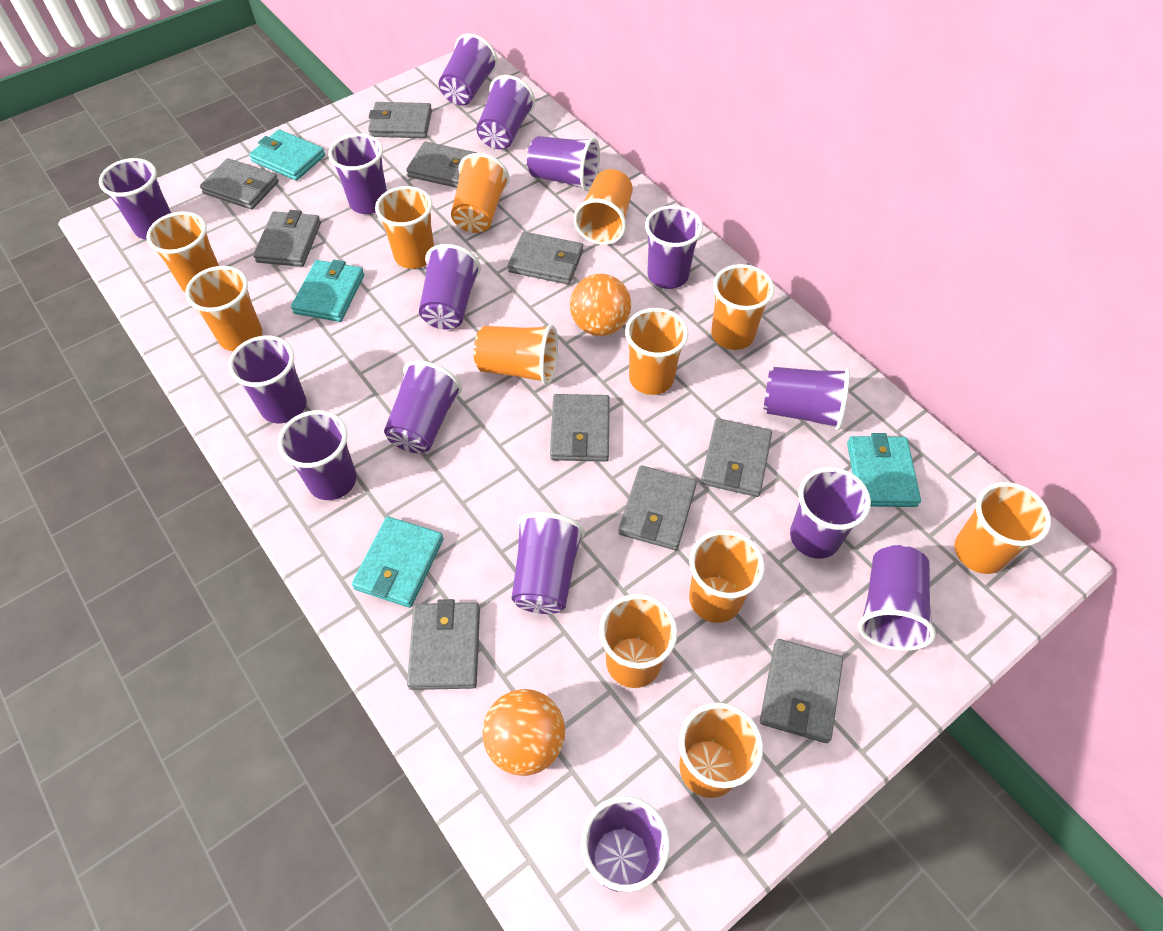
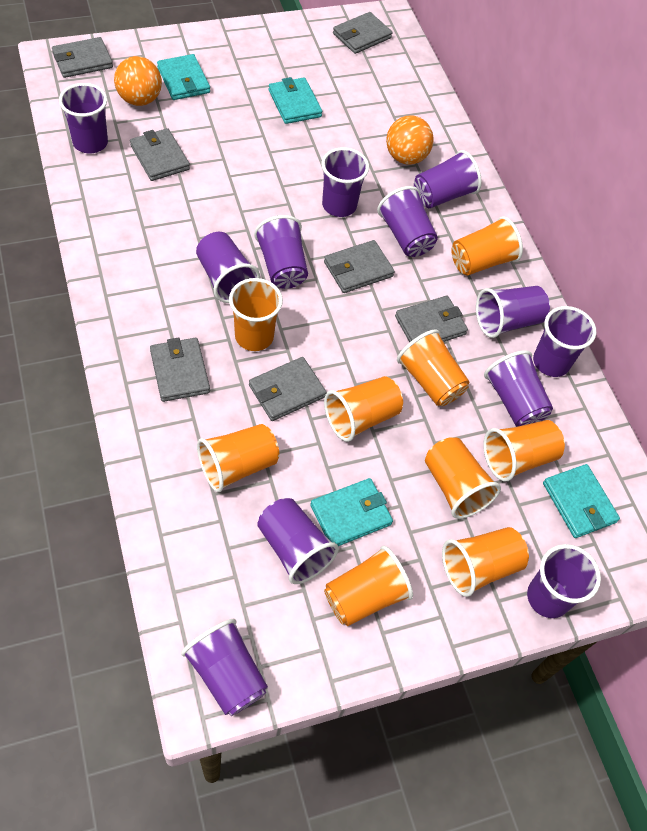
grey wallet: [200,158,279,210] [253,210,321,267] [368,102,432,138] [406,141,477,188] [407,599,480,690] [508,232,583,285] [550,394,610,462] [618,465,697,550] [701,418,772,497] [760,639,843,743] = 10 -> [52,37,113,78] [130,128,190,181] [150,338,210,402] [249,357,327,421] [324,240,395,293] [333,12,392,54] [395,296,468,342] = 7
orange cup: [146,211,219,292] [185,266,262,351] [375,186,434,269] [451,153,509,233] [474,324,558,385] [574,169,633,245] [599,594,678,688] [625,308,688,395] [679,703,763,798] [689,530,765,623] [711,264,774,350] [954,482,1051,574] = 12 -> [197,424,279,492] [229,278,283,351] [324,376,403,442] [324,546,413,626] [397,330,469,406] [425,437,501,519] [442,527,529,597] [451,216,523,276] [483,420,565,482] = 9
purple cup: [99,158,171,240] [228,336,307,423] [278,410,357,500] [328,133,387,214] [384,360,462,453] [419,244,481,330] [439,34,498,105] [476,75,535,149] [512,512,585,614] [527,136,600,191] [581,796,670,892] [645,205,703,289] [764,367,850,430] [790,467,871,559] [858,545,936,651] = 15 -> [59,83,108,153] [181,619,268,716] [196,232,260,303] [254,215,308,289] [257,498,339,584] [321,147,369,217] [377,186,438,257] [414,150,482,208] [476,286,550,338] [484,350,553,427] [527,544,601,618] [533,306,596,377] = 12

